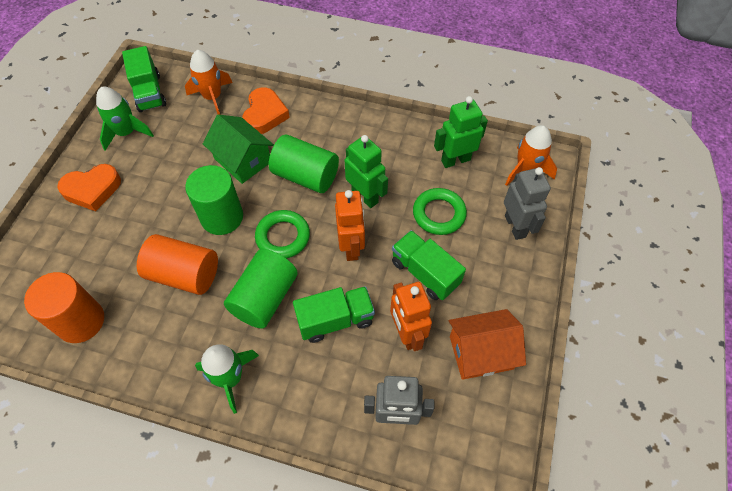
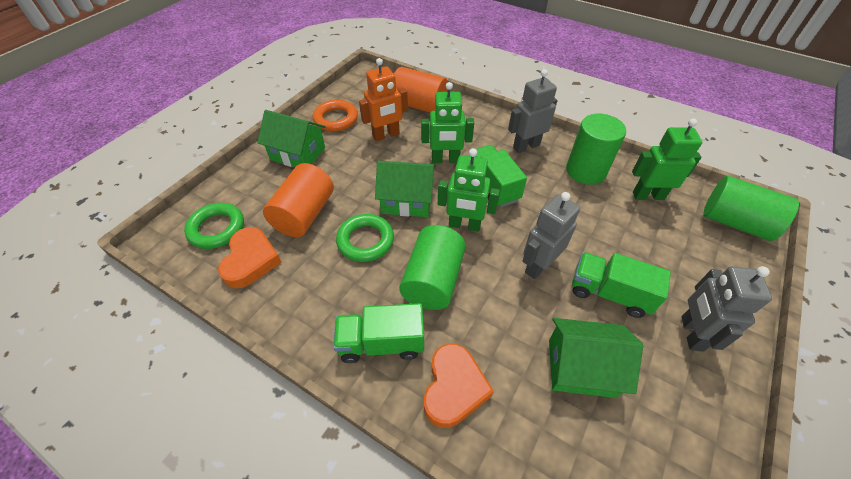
green house: [203,114,274,184] = 1 -> [257,110,326,167] [375,161,436,217] [549,318,643,398] = 3
green robot: [345,135,388,208] [434,96,488,168] = 2 -> [421,82,474,163] [438,148,500,232] [632,119,702,200] = 3
green rocket: [96,87,154,151] [195,344,259,414] = 2 -> none = 0
grey robot: [364,376,435,425] [504,167,551,240] = 2 -> [508,69,557,153] [523,192,580,279] [681,266,772,352] = 3
orange house: [449,309,526,380] = 1 -> none = 0
orange ring: none = 0 -> [313,100,358,132] = 1
orange robot: [335,190,365,261] [390,282,432,351] = 2 -> [359,58,408,141] = 1
orange rocket: [185,50,233,115] [505,125,557,186] = 2 -> none = 0

